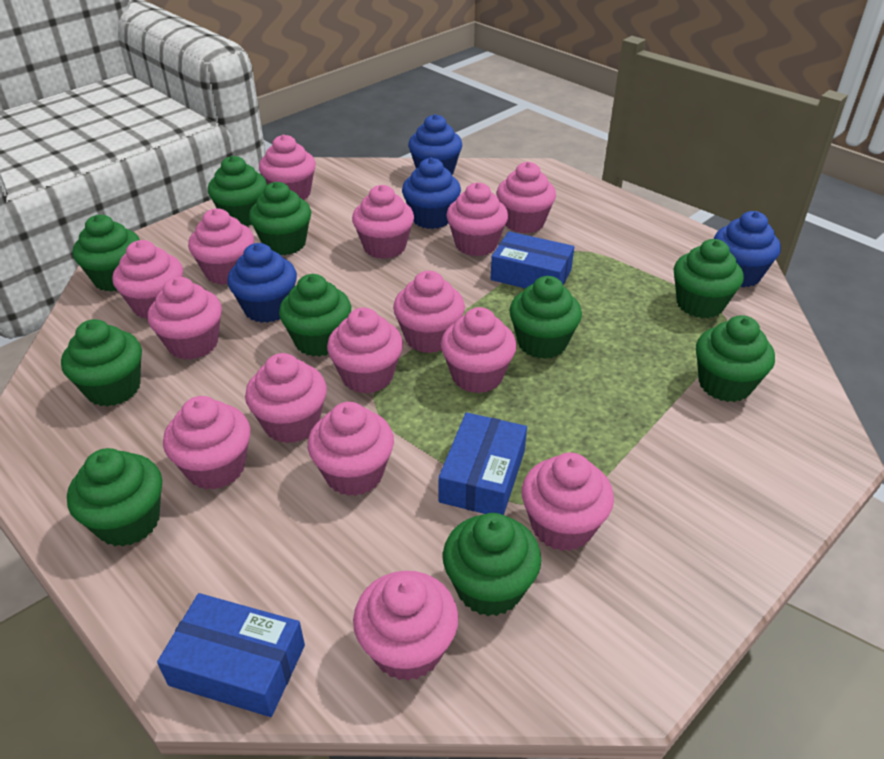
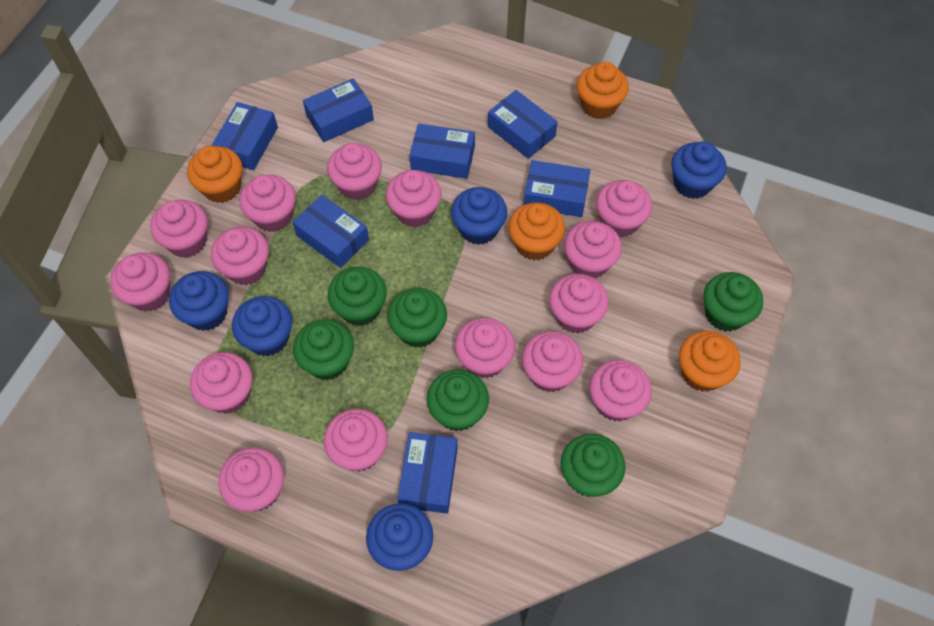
blue box: [157,593,305,717] [438,412,527,515] [491,231,574,289] = 3 -> [212,102,278,170] [292,195,369,268] [303,78,374,142] [398,432,458,514] [409,123,475,179] [488,90,558,159] [524,160,590,217] = 7
blue cupcake: [227,243,297,323] [402,158,461,229] [408,114,462,175] [714,211,781,288] = 4 -> [169,271,229,331] [232,296,292,356] [366,503,433,571] [451,187,507,245] [671,142,727,199] = 5
green cupcake: [61,319,142,406] [67,448,162,547] [73,215,140,292] [208,156,267,226] [249,182,311,255] [279,274,351,357] [443,513,541,616] [509,276,582,359] [674,239,744,318] [696,315,775,402] = 10 -> [293,319,354,380] [328,267,387,326] [387,288,447,348] [426,369,489,431] [560,434,626,497] [703,272,763,332] = 6
orange cupcake: none = 0 -> [187,146,242,203] [508,202,565,260] [577,62,629,119] [679,331,741,392] = 4

